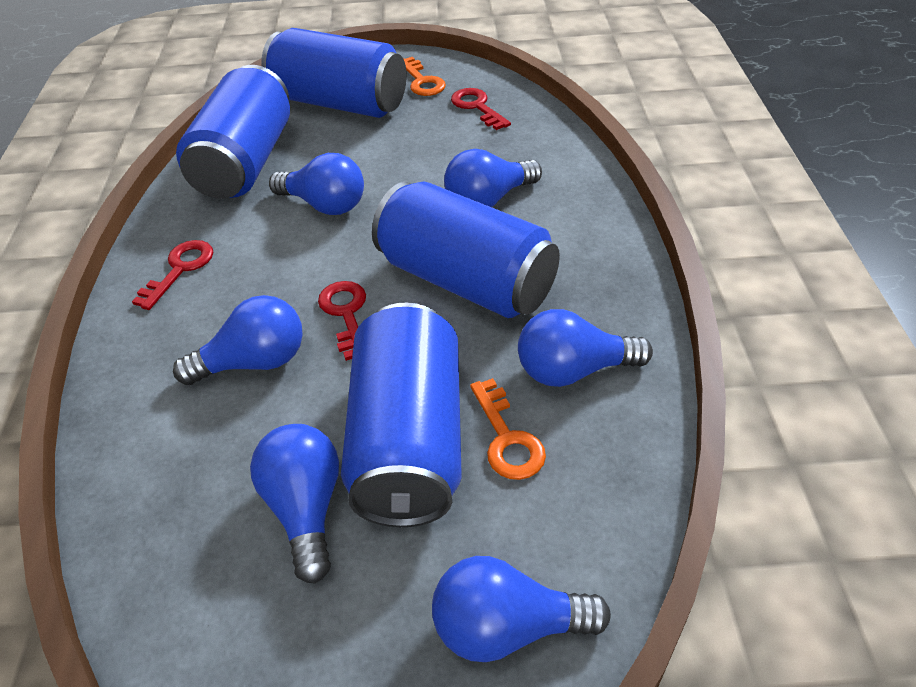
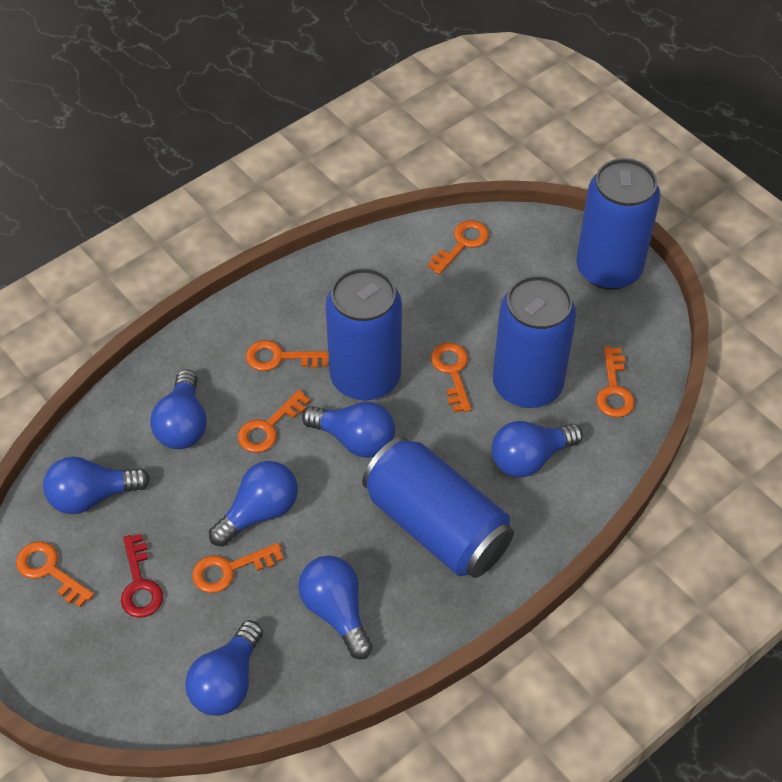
blue light bulb: [173,295,303,385] [250,424,339,583] [269,153,364,215] [432,556,611,662] [444,149,542,207] [518,309,653,387] = 6 -> [43,456,150,514] [150,369,207,449] [185,620,263,716] [209,461,298,546] [298,556,373,659] [302,402,395,458] [491,421,583,478] = 7
orange key: [403,57,446,96] [470,378,546,480] = 2 -> [16,541,94,607] [192,543,284,593] [238,390,310,453] [246,340,329,371] [428,220,489,275] [431,343,471,413] [596,347,635,418] = 7
red key: [132,240,213,310] [318,281,366,361] [451,88,511,130] = 3 -> [121,534,163,618] = 1

